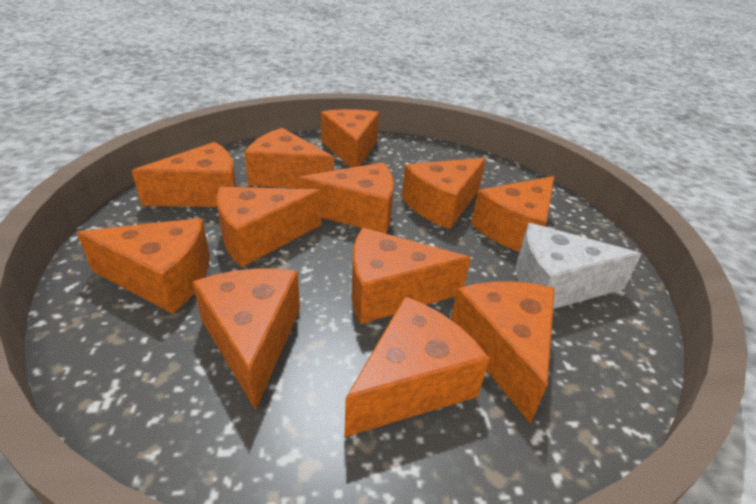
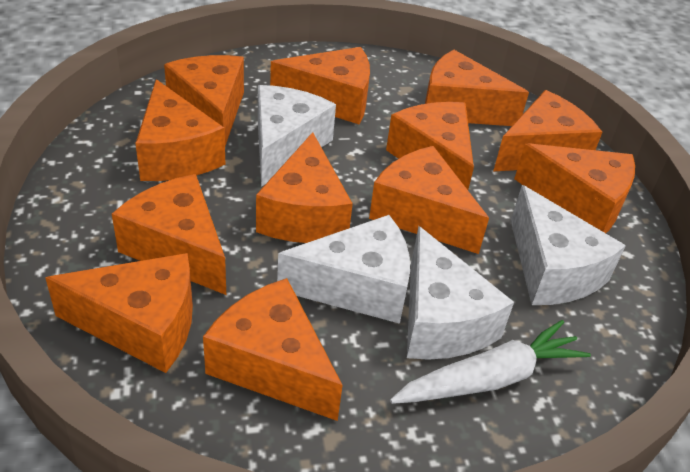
white carrot: none = 0 -> [390,320,591,404] = 1
white cheese: [516,223,641,309] = 1 -> [258,85,336,187] [277,215,410,324] [407,226,514,360] [511,185,626,305] = 4

